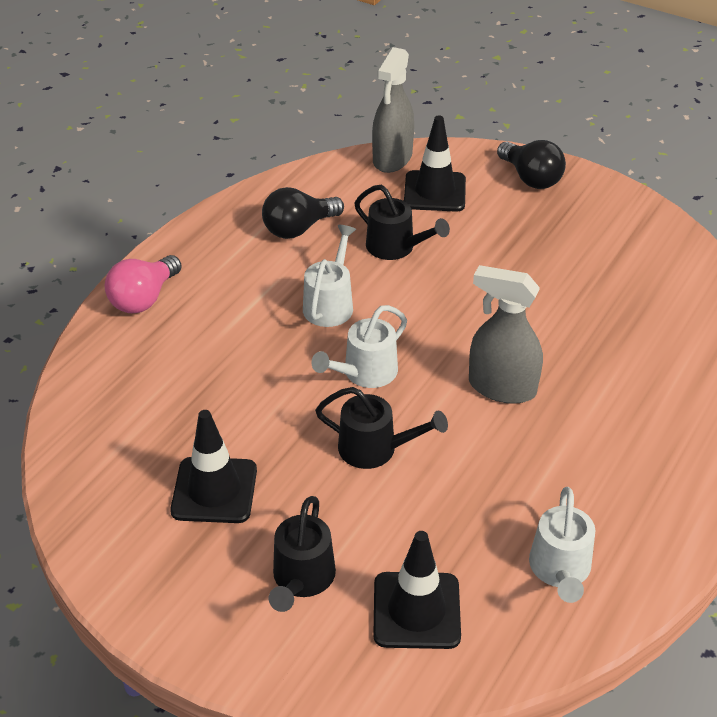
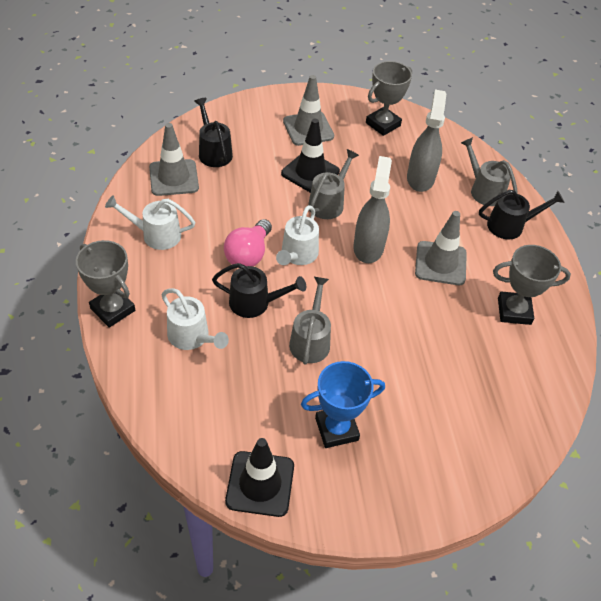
black light bulb: [262,187,344,239] [497,140,566,189] = 2 -> none = 0
black traffic cone: [170,410,257,523] [373,531,461,649] [404,115,466,212] = 3 -> [225,438,294,517] [281,119,340,193] = 2
blue trophy: none = 0 -> [301,361,385,448] = 1
grey traffic cone: none = 0 -> [149,123,199,196] [283,75,334,146] [415,211,467,285] = 3
grey trophy: none = 0 -> [76,240,135,328] [366,61,412,136] [493,245,571,325] = 3
grey watering can: none = 0 -> [289,277,331,365] [308,149,359,219] [461,137,518,206] = 3

